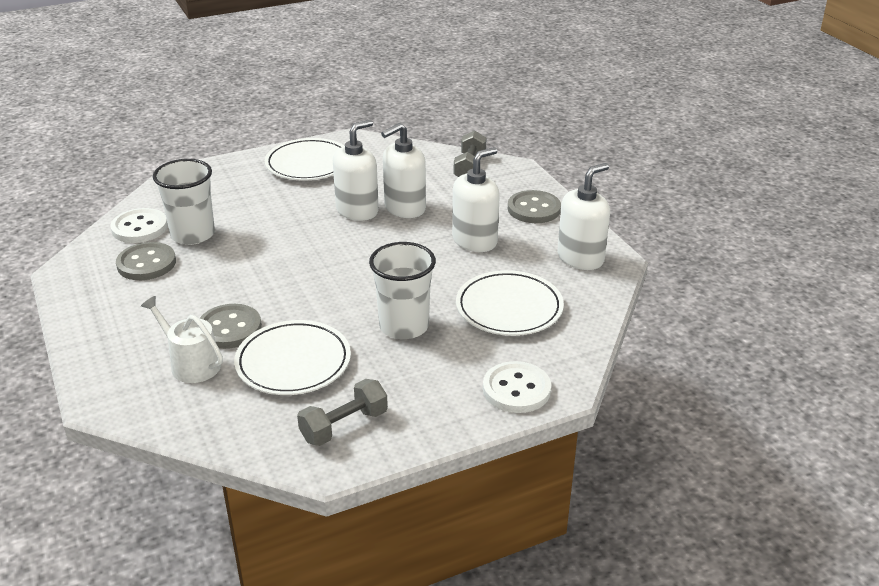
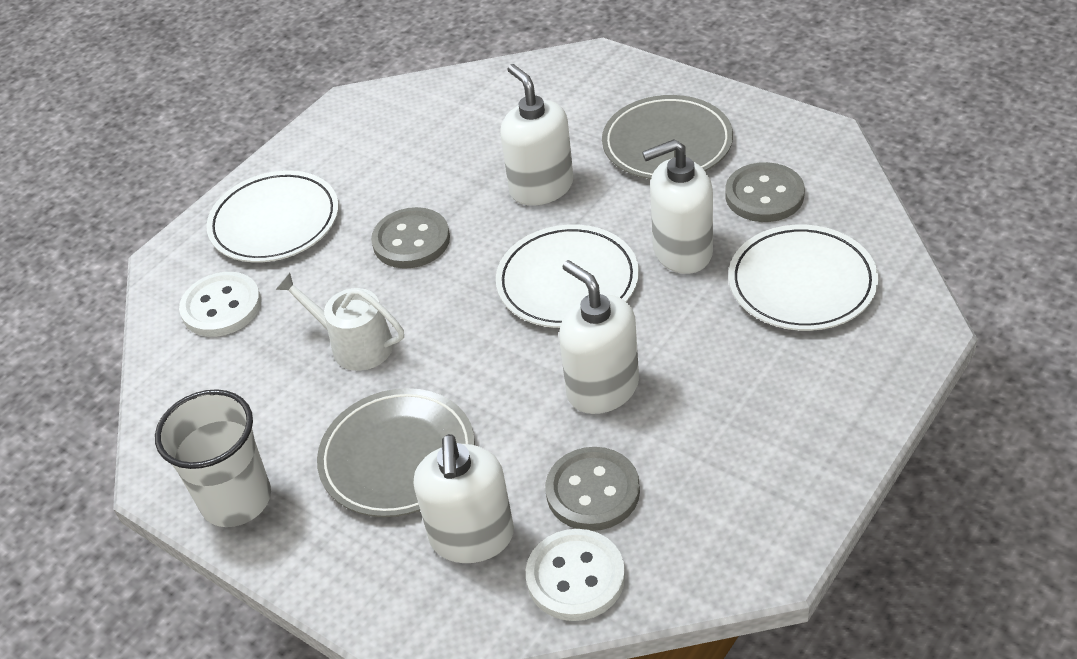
grey dumbbell: [297,379,388,446] [454,131,486,177] = 2 -> none = 0
grey plate: none = 0 -> [317,388,475,517] [602,95,733,179] = 2
white cup: [153,159,215,245] [369,242,436,339] = 2 -> [155,389,271,527] = 1

